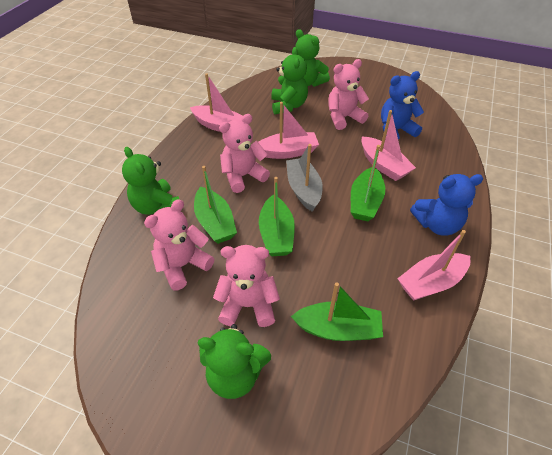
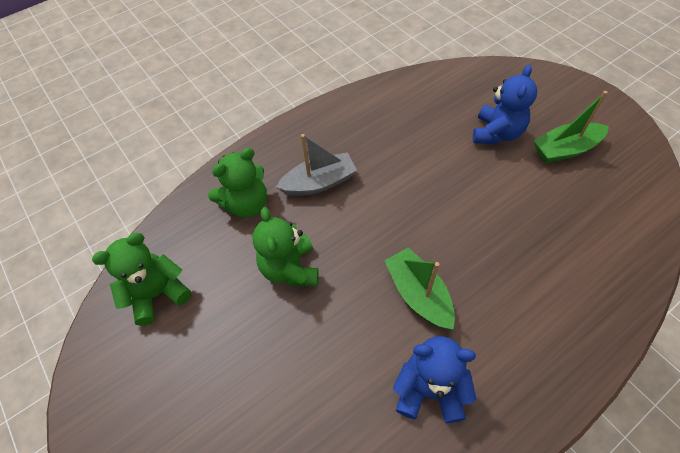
green boat: [194,166,237,244] [259,177,295,256] [291,282,383,341] [351,145,385,221] = 4 -> [384,247,455,329] [533,91,609,163] = 2
green teddy bear: [122,147,179,215] [198,324,271,399] [271,47,308,114] [295,29,330,87] = 4 -> [92,233,191,326] [208,148,267,218] [253,207,319,286] = 3
pink boat: [190,73,243,132] [258,102,319,159] [362,110,416,181] [397,230,470,301] = 4 -> none = 0
pink teddy bear: [144,199,214,290] [213,245,280,327] [219,114,270,193] [328,59,369,130] = 4 -> none = 0

